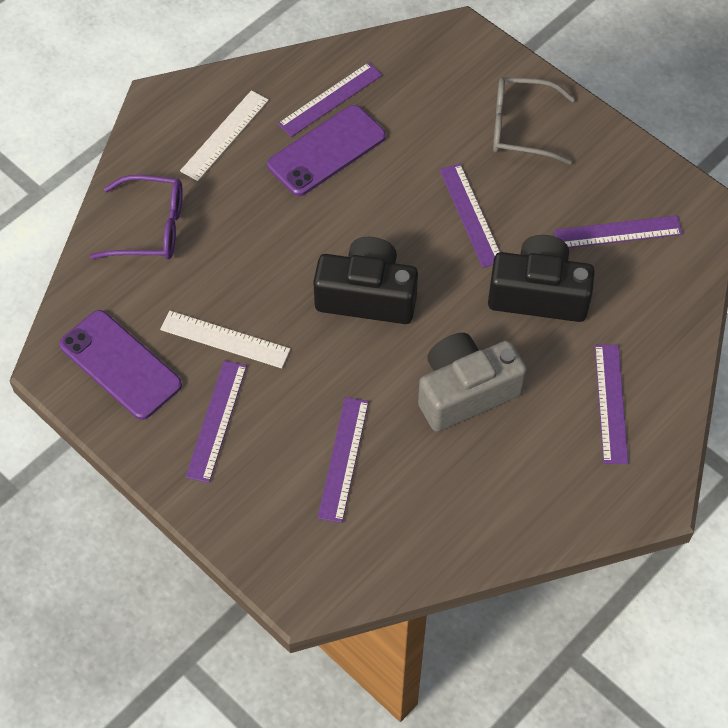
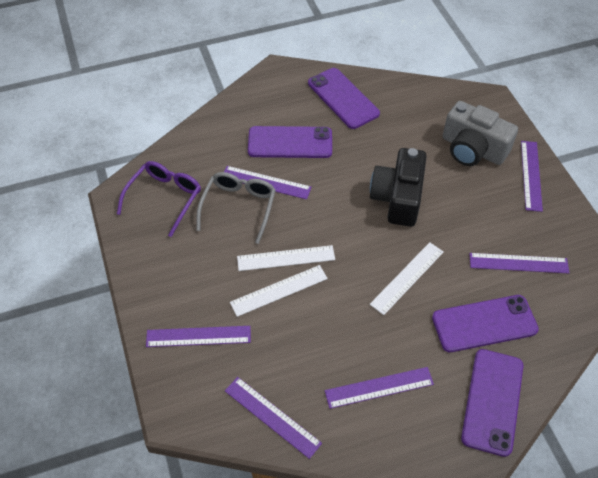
black camera: [313,237,418,324] [488,235,595,322] = 2 -> [370,148,427,227] = 1
purple phone: [59,310,182,420] [267,105,386,196] = 2 -> [248,126,332,158] [308,68,380,129] [432,295,539,352] [461,349,523,457] = 4
white ruler: [160,311,291,368] [180,90,269,181] = 2 -> [230,265,328,317] [237,245,335,271] [370,242,444,315] = 3

